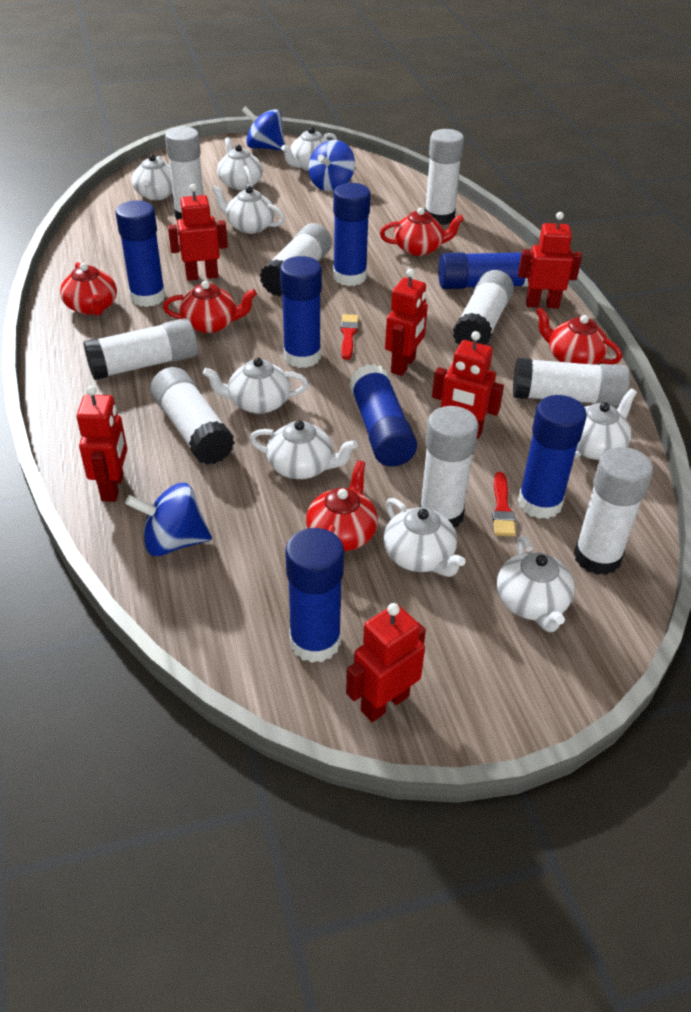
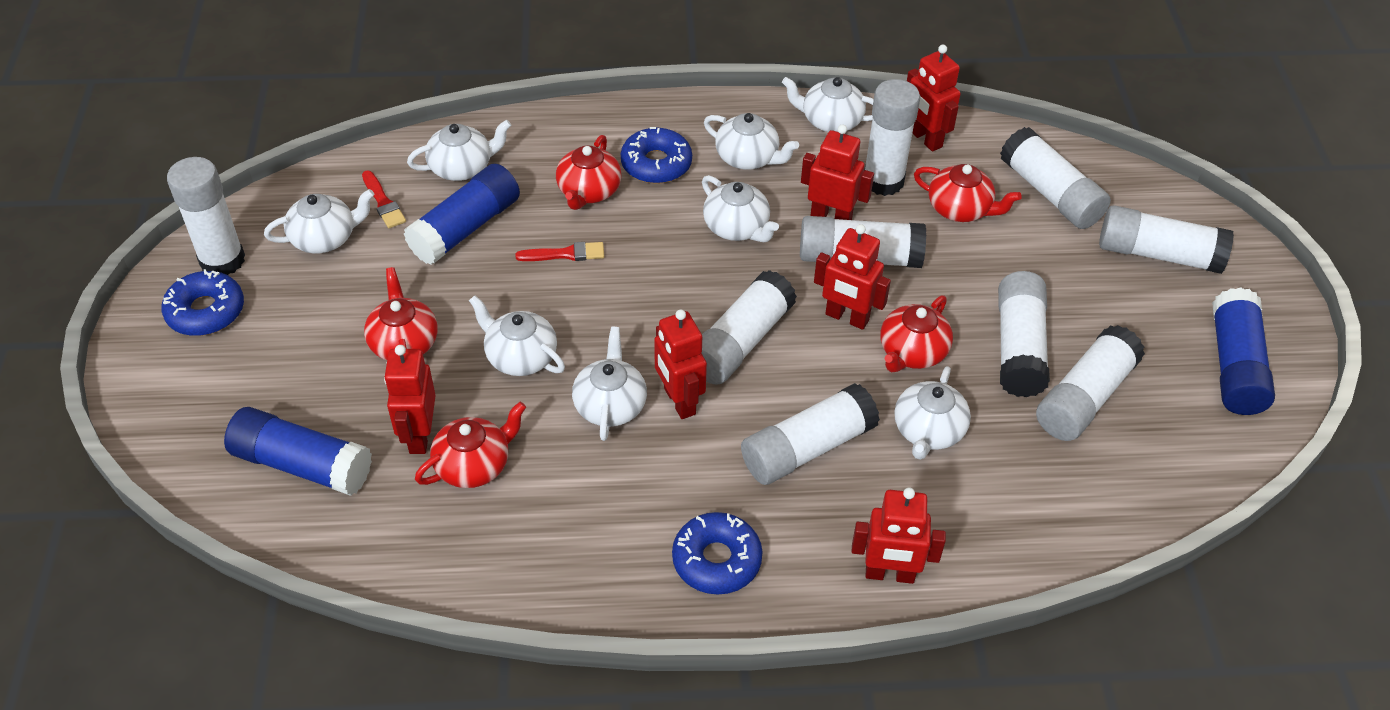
blue donut: none = 0 -> [161,269,244,336] [621,127,692,184] [672,512,763,595] = 3
blue glue stick: [116,200,166,307] [280,256,322,368] [286,528,344,663] [333,183,371,286] [349,364,417,466] [438,252,529,289] [518,395,587,519] = 7 -> [224,407,372,496] [404,164,520,265] [1212,287,1275,415] = 3
blue spinning top: [125,483,212,556] [242,106,285,151] [308,140,355,191] = 3 -> none = 0
white teapot: [132,154,173,200] [203,358,308,414] [211,186,285,234] [217,137,263,190] [250,420,358,479] [281,127,337,171] [384,498,466,577] [497,536,574,632] [574,389,637,460] = 9 -> [264,189,375,254] [407,120,511,181] [469,295,565,376] [572,327,647,441] [702,175,779,242] [704,113,799,170] [782,77,874,132] [894,366,971,460] = 8

